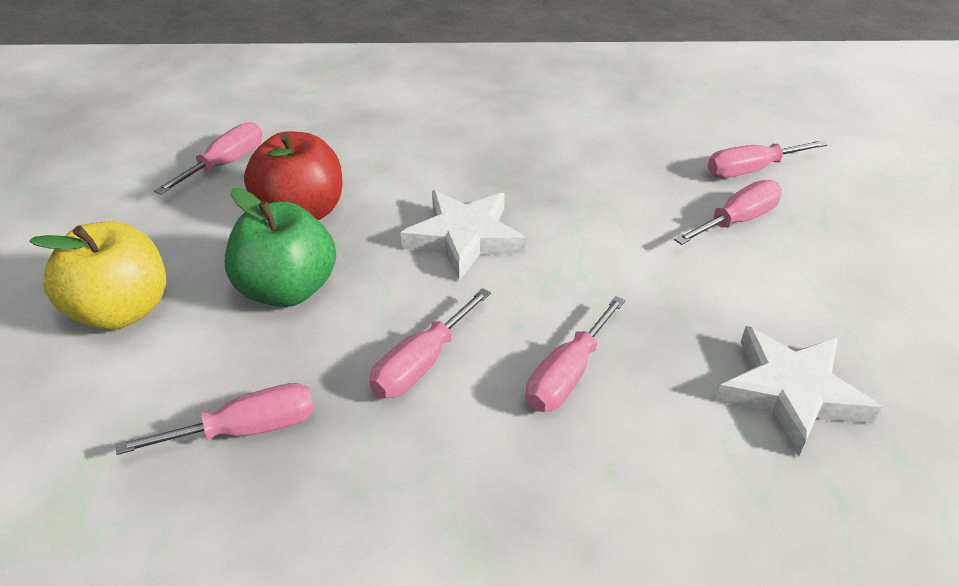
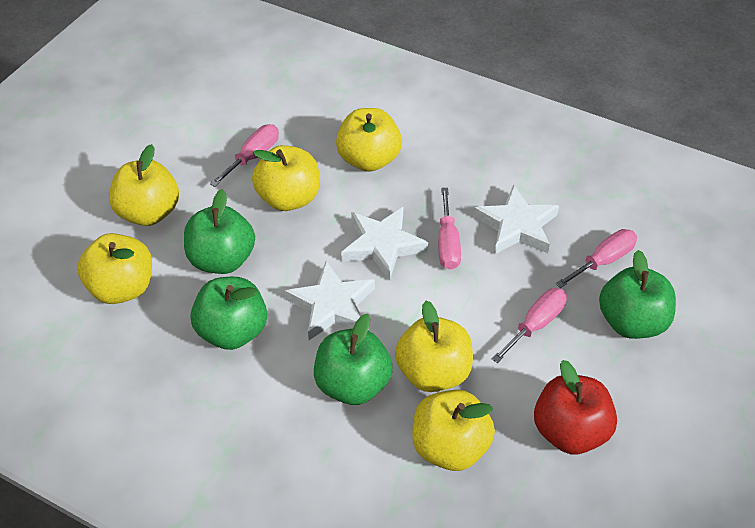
green apple: [225,188,336,307] = 1 -> [184,189,255,274] [191,277,267,350] [314,314,393,405] [599,250,676,339] = 4
pink screwdriver: [116,383,314,455] [154,122,262,195] [369,288,491,398] [526,296,625,412] [674,180,782,245] [708,140,828,178] = 6 -> [210,124,279,187] [438,188,461,270] [491,288,567,363] [555,229,637,288] = 4
white star: [400,190,526,281] [715,326,882,457] = 2 -> [285,261,375,340] [341,207,428,281] [473,184,559,255] = 3
yellow apple: [29,221,166,330] = 1 -> [78,233,152,304] [109,144,179,226] [252,145,320,211] [336,108,402,172] [395,301,473,392] [412,390,495,471] = 6

